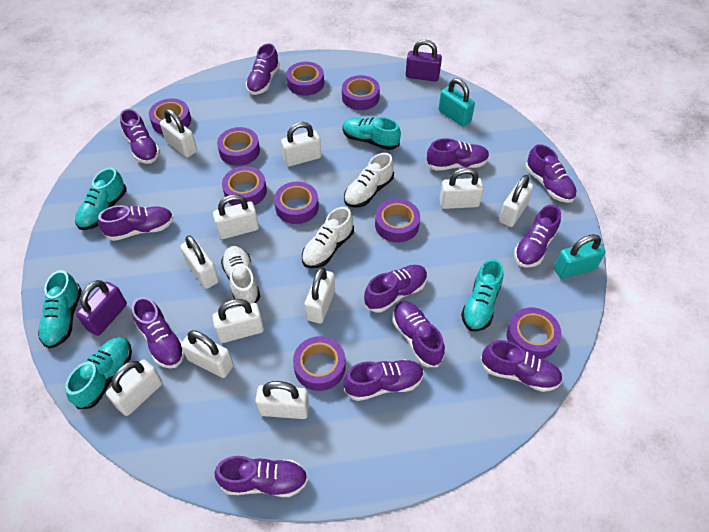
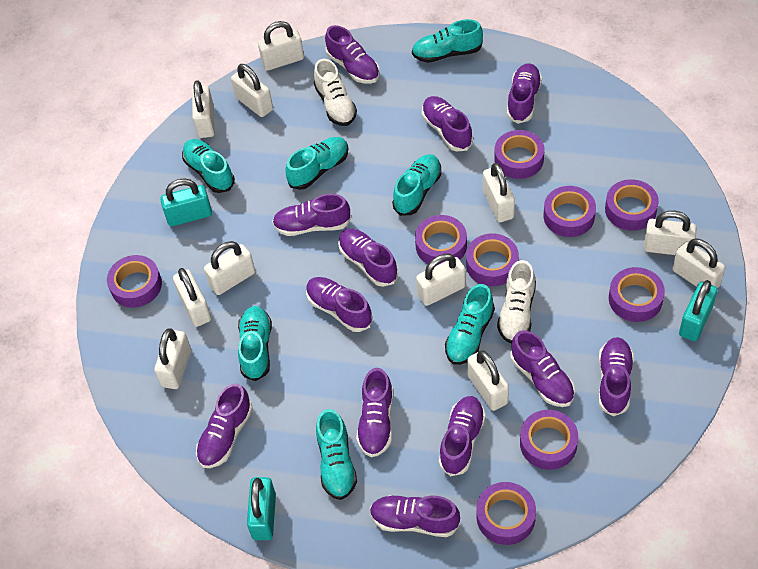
purple padlock: [76,280,127,336] [406,40,442,82] = 2 -> none = 0
turquoise padlock: [439,78,475,127] [554,234,606,279] = 2 -> [160,178,212,226] [247,477,276,540] [679,280,718,341] = 3
turquoise shoe: [38,270,82,349] [65,337,132,409] [75,168,126,230] [342,117,401,150] [461,259,503,331] = 5 -> [182,139,235,193] [238,306,272,381] [285,137,348,190] [316,409,357,500] [392,154,441,216] [412,19,483,63] [445,284,495,365] = 7
white shoe: [221,246,260,304] [302,207,354,268] [344,153,394,207] = 3 -> [314,59,357,126] [497,260,536,343] = 2

